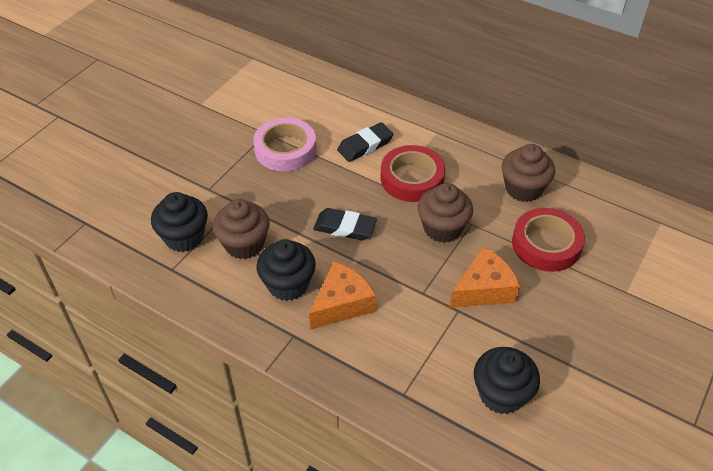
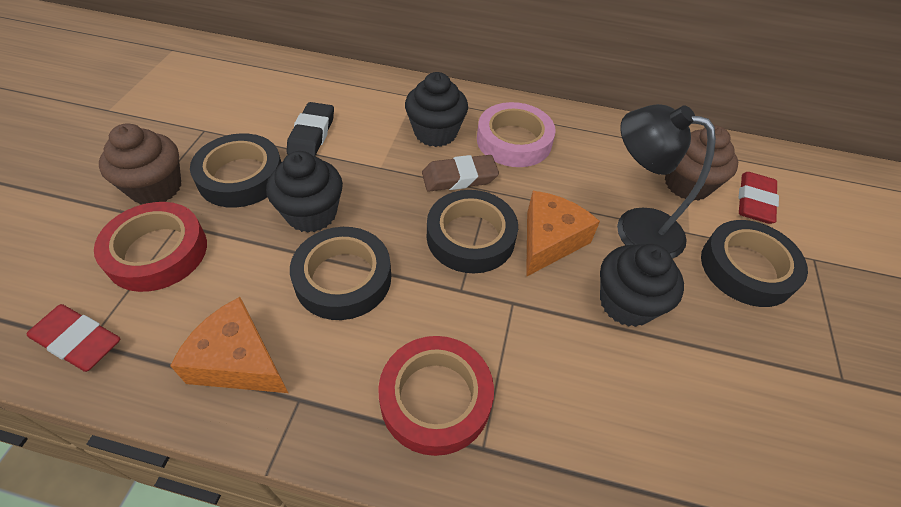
black eraser: [313,208,377,240] [337,122,394,162] = 2 -> [286,102,334,156] = 1
black lamp: none = 0 -> [617,104,716,259] = 1
black tape: none = 0 -> [190,133,281,208] [290,227,391,320] [427,190,518,273] [701,220,808,307] = 4
brown cupcake: [213,199,270,259] [418,183,473,243] [502,144,555,202] = 3 -> [99,123,181,204] [665,125,738,201] = 2
brown eraser: none = 0 -> [422,155,499,191] = 1
red eraser: none = 0 -> [27,304,120,372] [739,172,779,224] = 2

